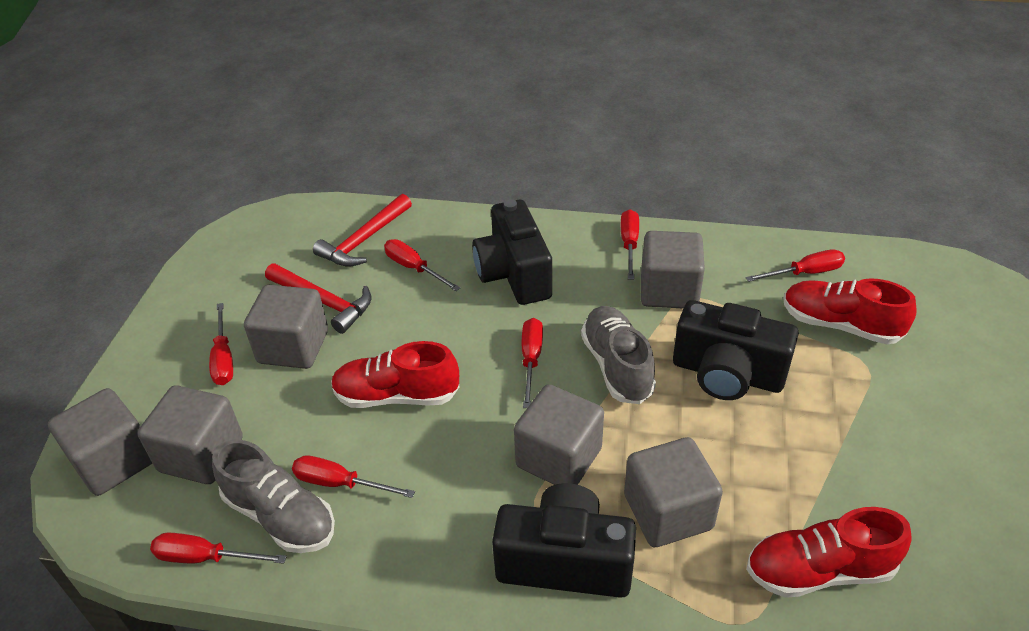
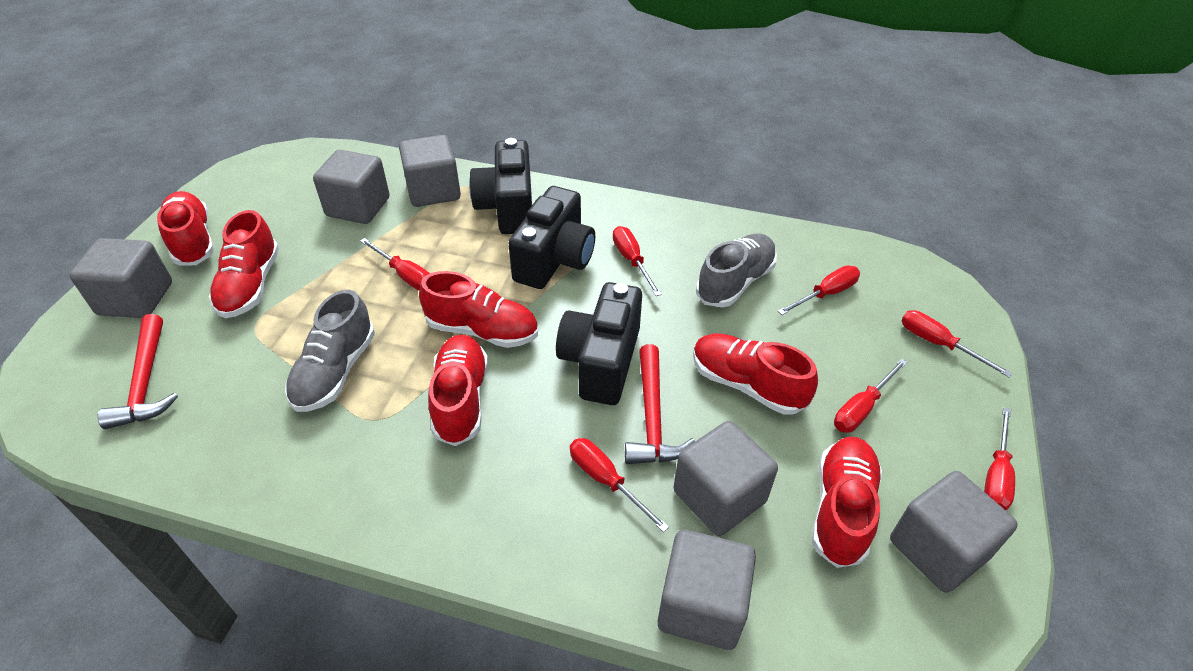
red shoe: [331,341,459,408] [746,507,912,598] [784,278,917,344] = 3 -> [157,191,214,265] [209,210,279,318] [419,271,538,348] [428,335,488,446] [693,333,818,415] [812,437,882,568] = 6

